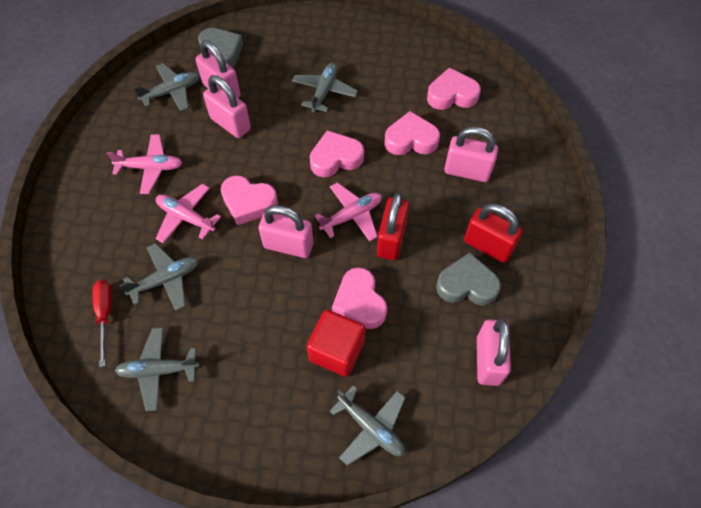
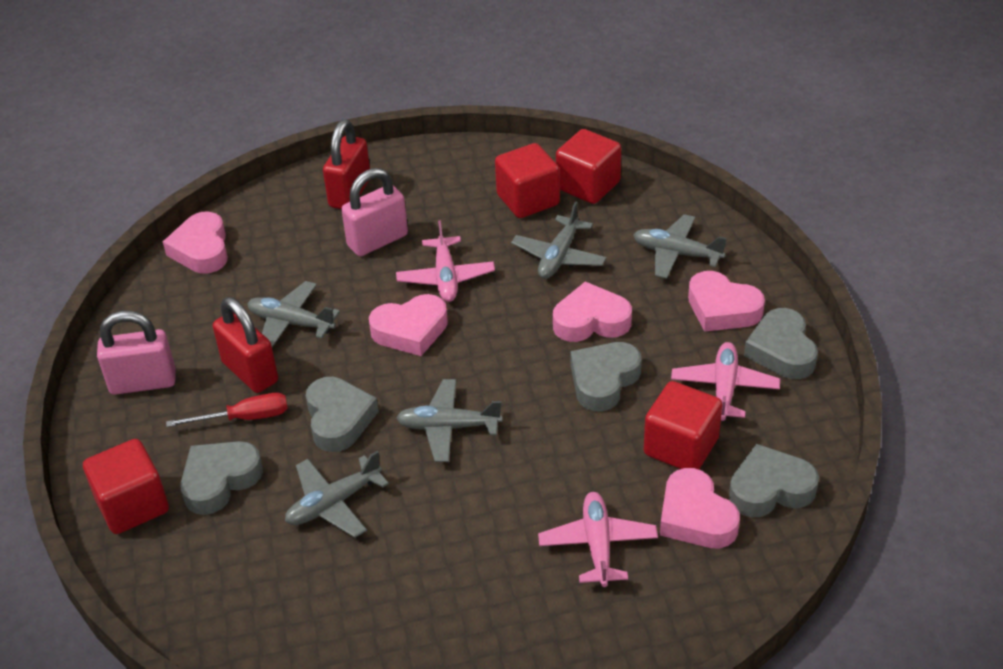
grey heart: [198,28,243,68] [436,253,501,306] = 2 -> [180,441,263,515] [306,377,379,452] [571,342,641,411] [729,444,819,517] [744,308,818,379] = 5
pink padlock: [196,40,241,98] [203,75,251,138] [258,205,313,258] [444,127,498,182] [477,319,511,386] = 5 -> [97,311,176,395] [341,168,408,256] = 2
red cube: [307,310,366,377] = 1 -> [83,439,169,534] [495,143,560,218] [556,129,621,204] [644,381,722,470] = 4

